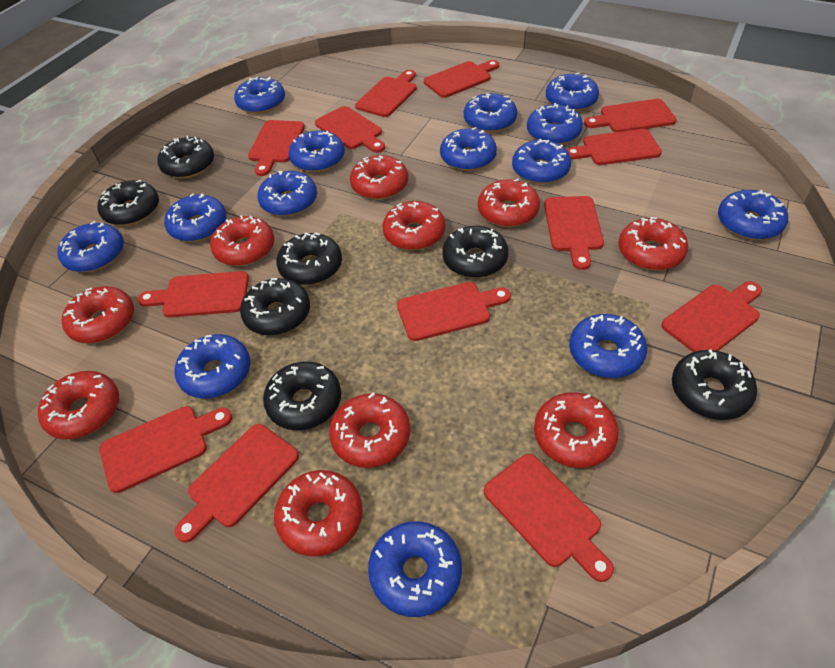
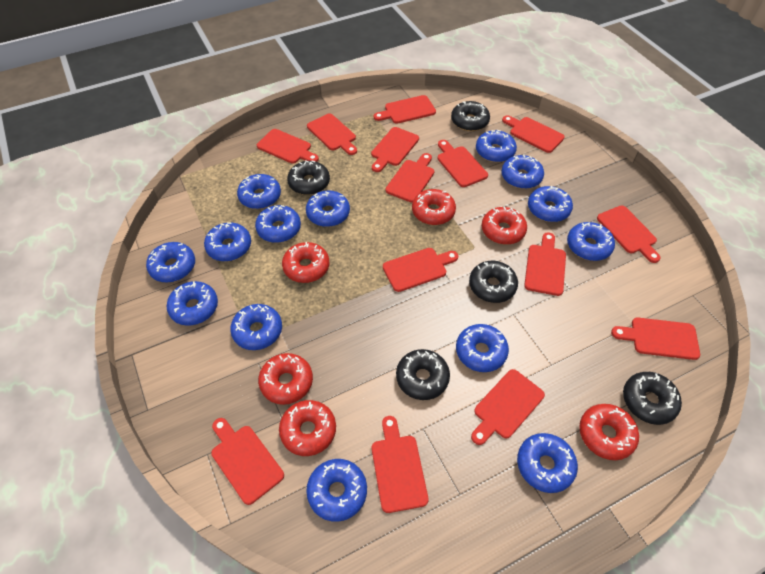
black donut: [97,180,159,226] [157,136,214,179] [240,278,310,336] [263,361,341,430] [276,233,342,285] [442,226,509,278] [672,350,757,420] = 7 -> [287,161,330,195] [396,349,450,400] [451,101,490,131] [469,261,518,303] [623,372,682,425] = 5
red cutting board: [99,406,232,493] [138,271,249,317] [174,424,299,543] [248,120,305,176] [315,106,385,153] [355,70,417,117] [397,282,511,341] [424,60,499,98] [484,454,614,582] [544,196,604,270] [566,129,662,165] [584,99,677,132] [661,281,762,352] = 13 -> [211,418,284,505] [257,129,319,164] [307,113,357,155] [371,127,419,172] [372,416,429,513] [374,95,436,124] [383,248,458,292] [385,153,434,203] [438,140,488,187] [471,369,545,445] [502,115,565,153] [524,232,566,296] [597,206,661,263] [611,317,700,360] = 14
red donut: [38,371,119,440] [62,286,134,343] [210,215,274,266] [274,470,363,556] [329,393,410,468] [350,155,408,200] [382,201,445,250] [478,179,540,227] [534,392,619,468] [618,217,689,270] = 10 -> [258,353,313,405] [279,400,336,456] [282,242,329,283] [412,189,456,225] [482,207,527,244] [579,404,639,460] = 6

